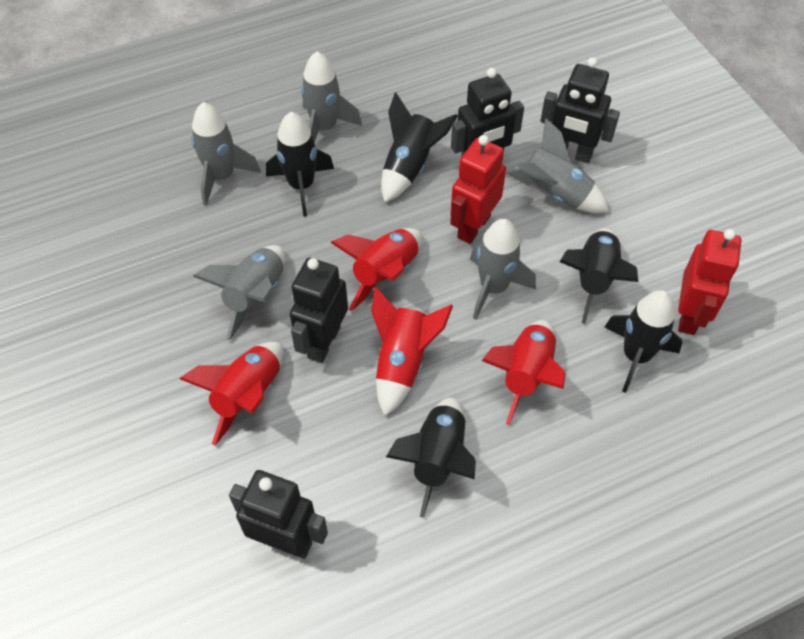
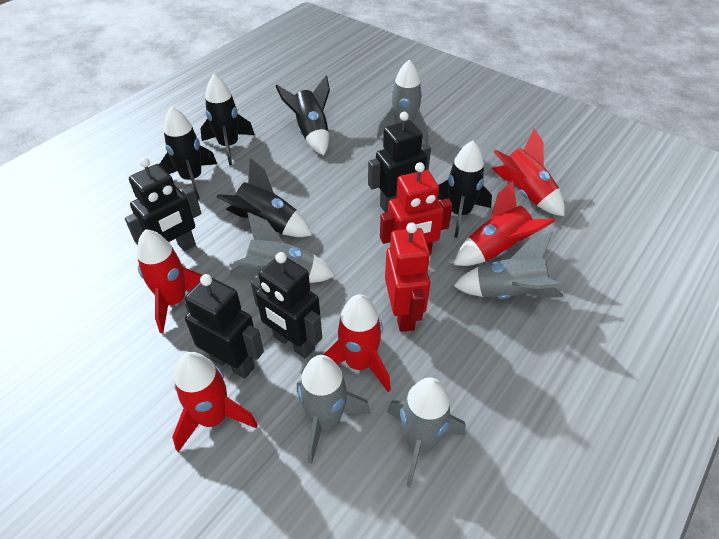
red rocket: [179,342,284,446] [330,228,422,311] [371,287,453,416] [482,320,566,425] = 4 -> [137,229,202,333] [172,352,258,452] [323,294,391,392] [454,181,555,266] [492,129,565,216] = 5

